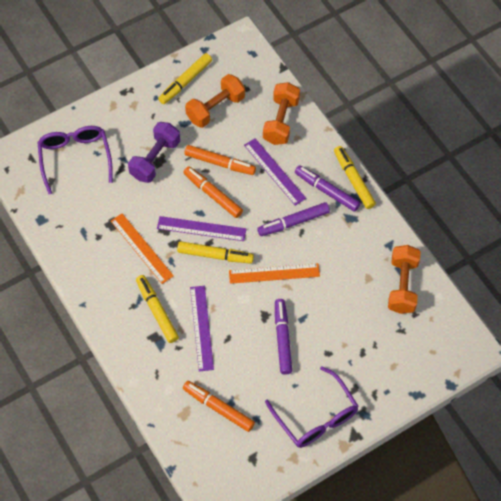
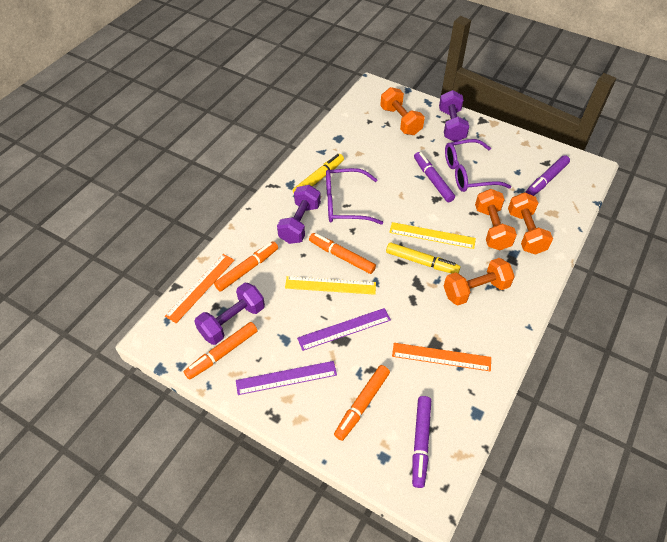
orange dumbbell: [185,74,245,128] [263,82,300,145] [388,245,421,314] = 3 -> [380,87,425,135] [444,258,515,305] [475,189,517,250] [508,192,553,255] = 4
orange marker: [183,166,243,218] [183,381,255,432] [184,145,256,175] = 3 -> [184,322,257,380] [214,241,278,292] [309,233,376,274] [334,365,390,441] = 4
purple dumbbell: [128,122,180,183] = 1 -> [194,283,265,345] [277,185,321,244] [439,90,469,142] = 3
purple ruler: [157,216,246,241] [190,286,214,371] [244,138,306,206] = 3 -> [236,361,337,395] [297,308,391,351] = 2
yellow marker: [136,275,179,343] [158,53,212,104] [177,241,254,264] [334,146,376,209] = 4 -> [293,154,344,193] [386,242,461,273] = 2
yellow ruler: none = 0 -> [285,276,376,295] [389,222,476,249] = 2

